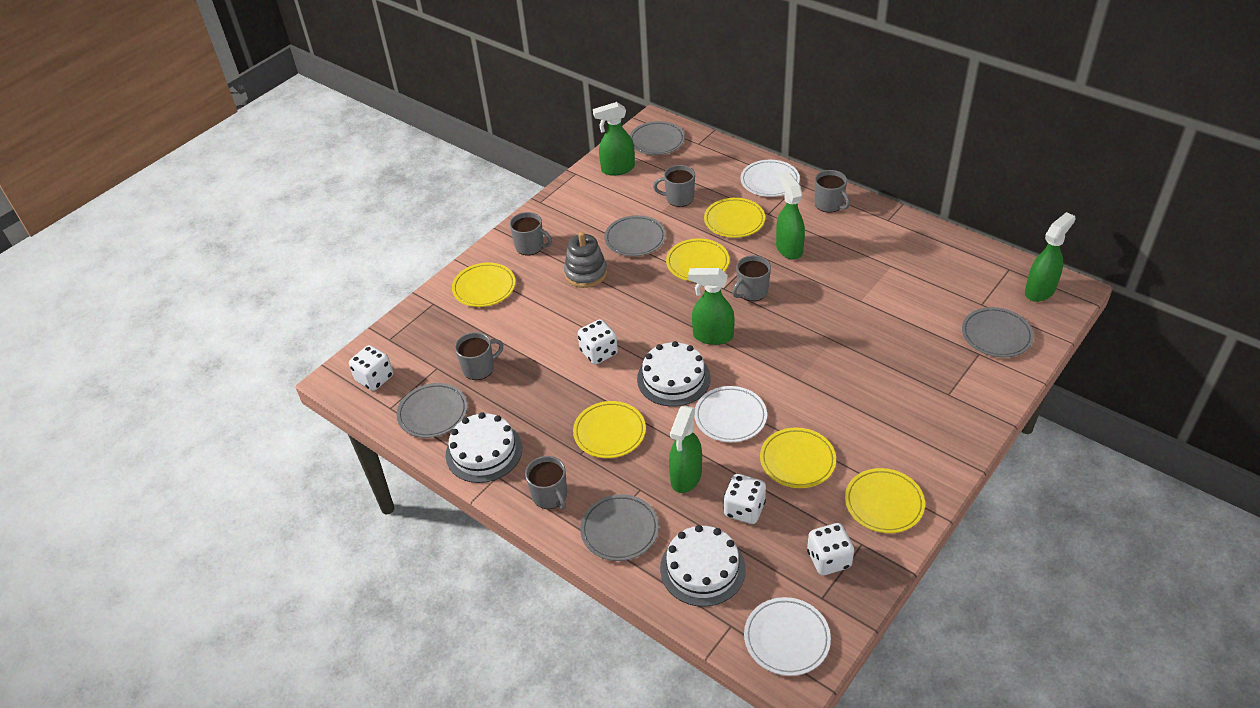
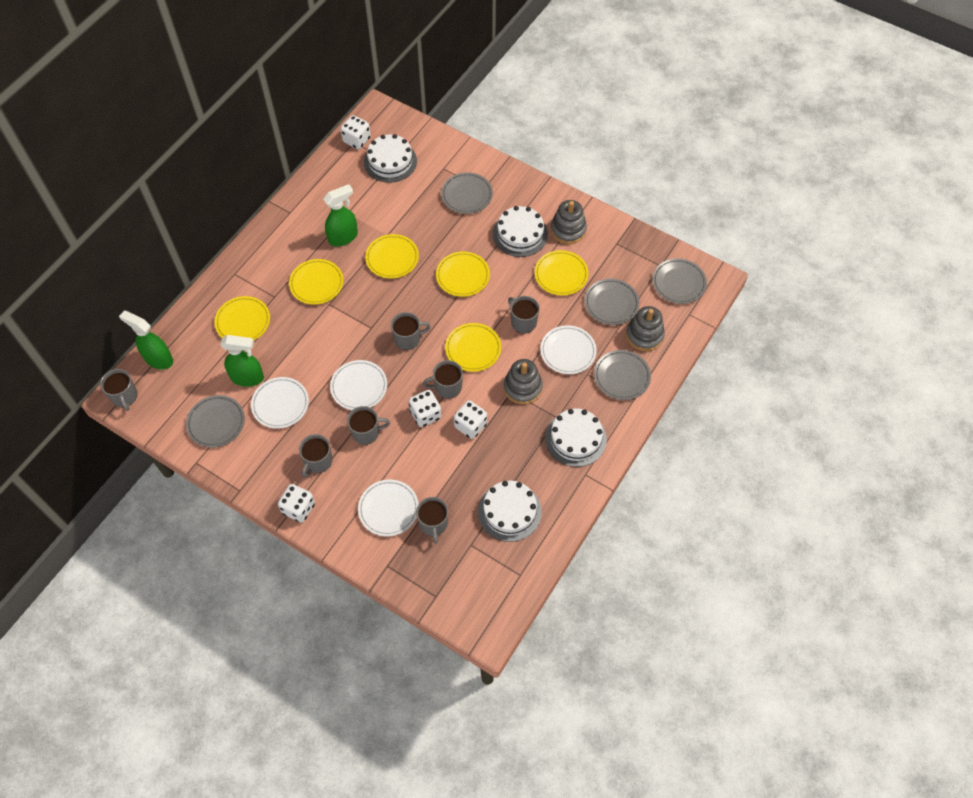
green spray bottle: [593,102,635,176] [669,406,702,493] [688,268,735,345] [776,171,805,260] [1025,212,1076,302] = 5 -> [119,311,173,369] [220,335,264,387] [323,184,358,246] = 3
grey mug: [455,332,503,380] [510,212,552,255] [525,456,567,510] [653,165,695,207] [732,255,771,301] [815,170,850,213] = 6 -> [100,369,138,411] [299,434,332,478] [347,406,390,445] [391,312,431,350] [416,497,448,544] [423,360,463,399] [508,296,540,334] = 7
grey stacking toy: [564,232,607,288] = 1 -> [504,359,543,404] [551,200,587,244] [626,306,665,351] = 3
white cake: [446,412,522,483] [637,341,711,407] [660,525,746,607] = 3 -> [364,134,417,183] [478,480,542,542] [493,206,548,257] [545,409,607,467] = 4
white plate: [695,386,767,442] [740,160,800,197] [744,597,831,676] = 3 -> [251,377,309,429] [330,360,387,410] [358,480,419,536] [540,325,597,374] = 4

